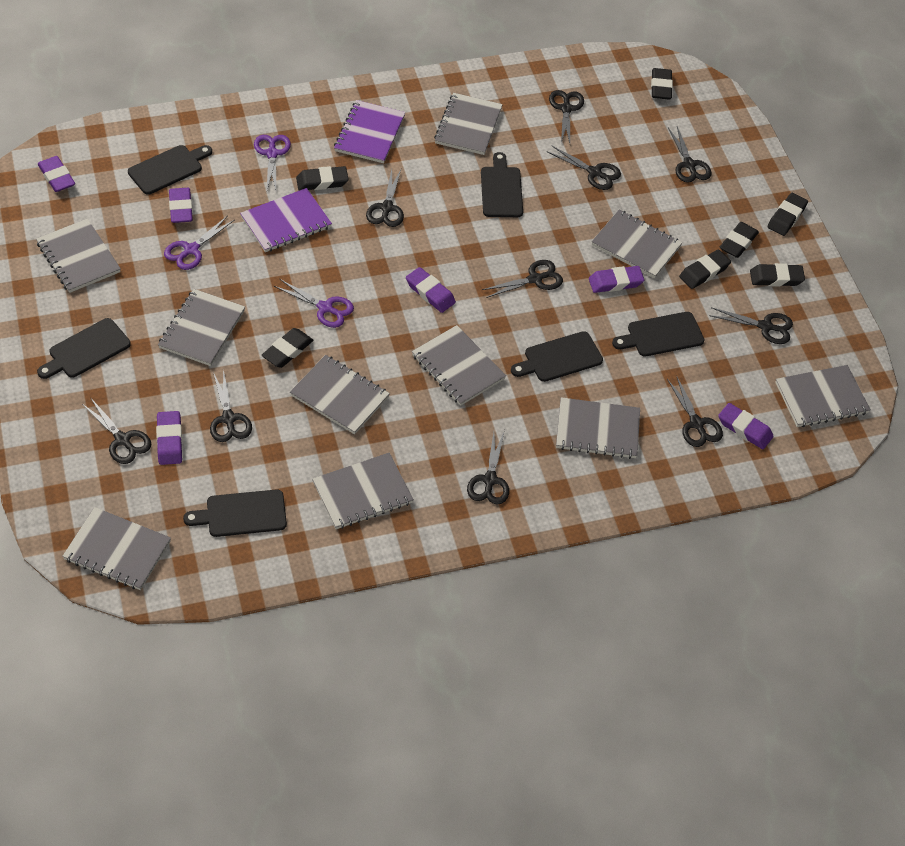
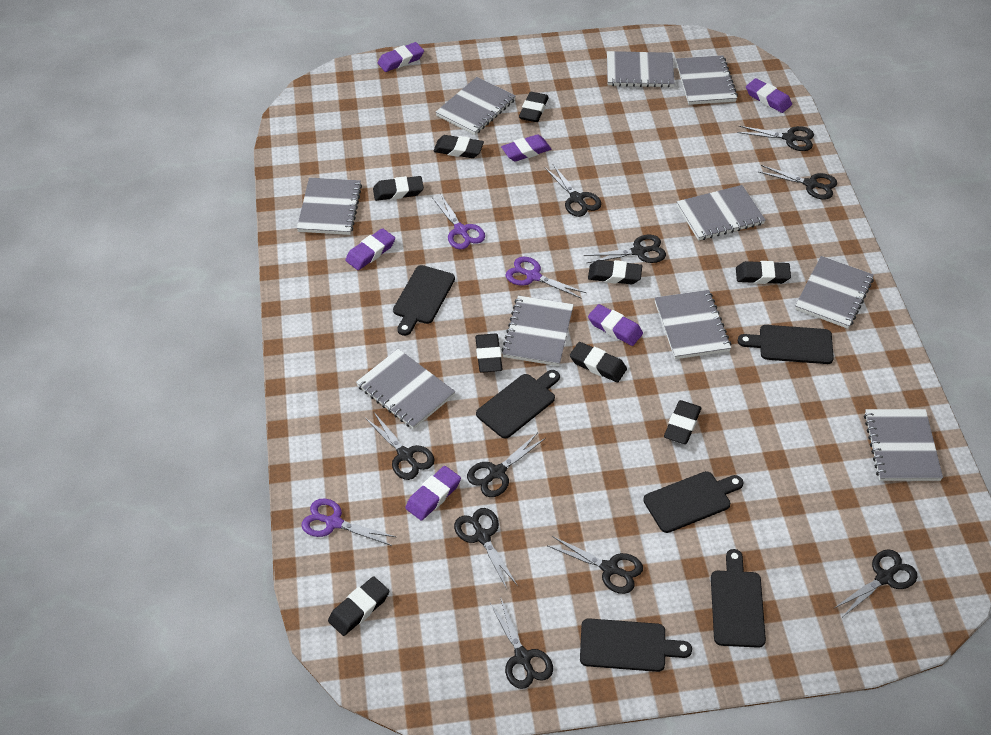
black eraser: [262,328,313,368] [296,166,349,191] [651,68,673,100] [679,249,731,289] [720,222,759,258] [750,263,805,287] [767,193,808,236] = 7 -> [328,576,389,636] [373,176,424,201] [433,135,484,158] [475,334,502,373] [519,92,549,122] [570,342,627,382] [588,260,642,285] [664,400,701,444] [736,261,791,284] = 9
purple notebook: [240,188,332,252] [334,100,405,163] = 2 -> none = 0

